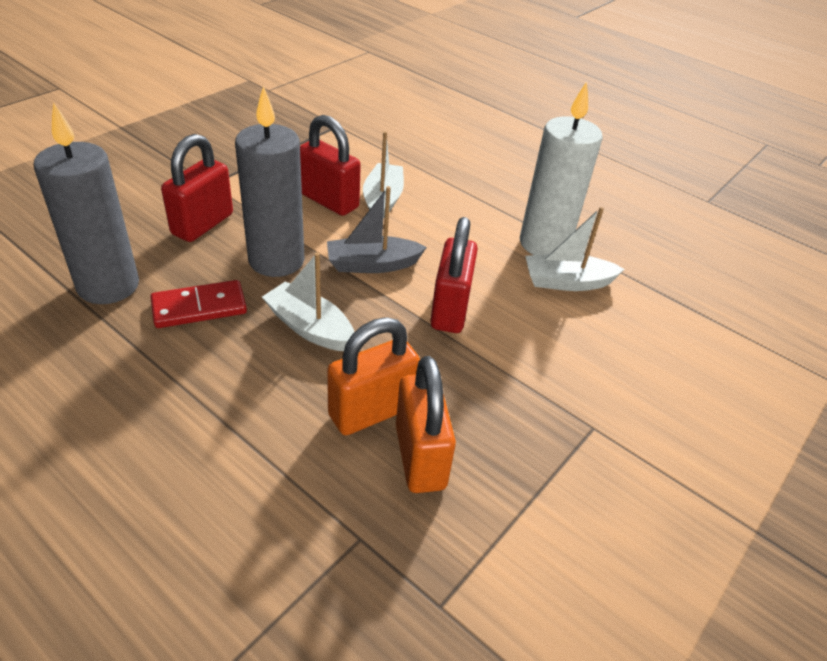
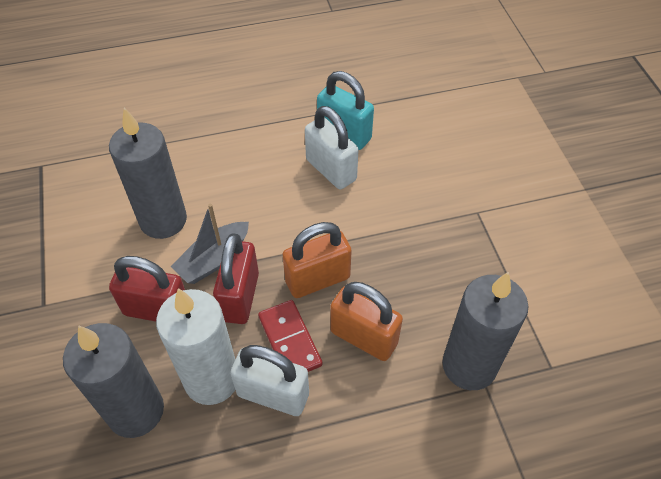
grey candle: [33,102,139,304] [235,86,304,277] = 2 -> [63,323,164,438] [109,108,187,239] [442,272,528,390] = 3
red padlock: [161,134,233,242] [300,115,361,216] [430,217,478,333] = 3 -> [109,256,185,322] [213,233,259,324] = 2
turquoise padlock: none = 0 -> [317,71,374,150] = 1
white boat: [262,252,354,351] [363,131,404,219] [525,207,624,291] = 3 -> none = 0
white padlock: none = 0 -> [230,345,309,416] [305,106,358,189] = 2

